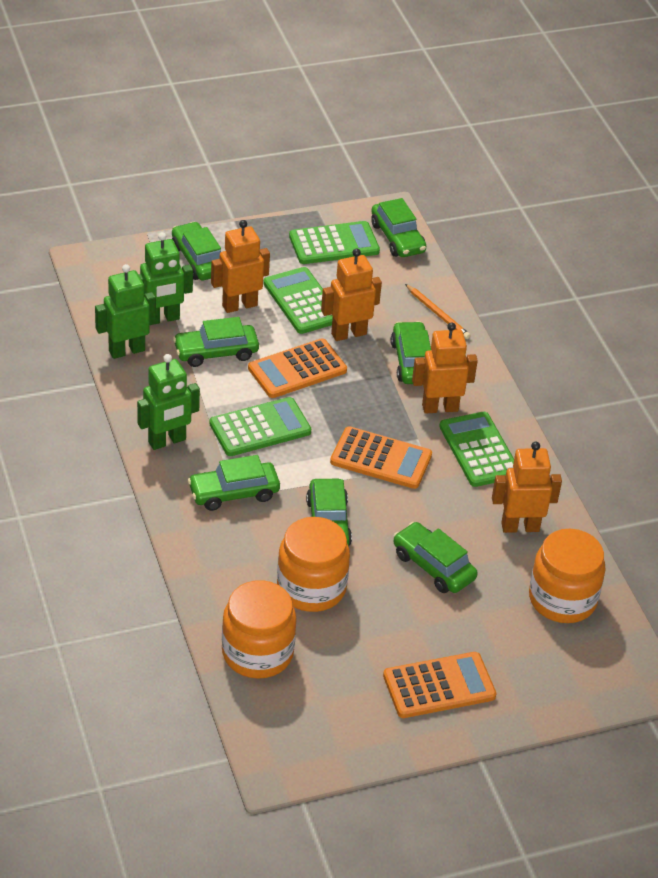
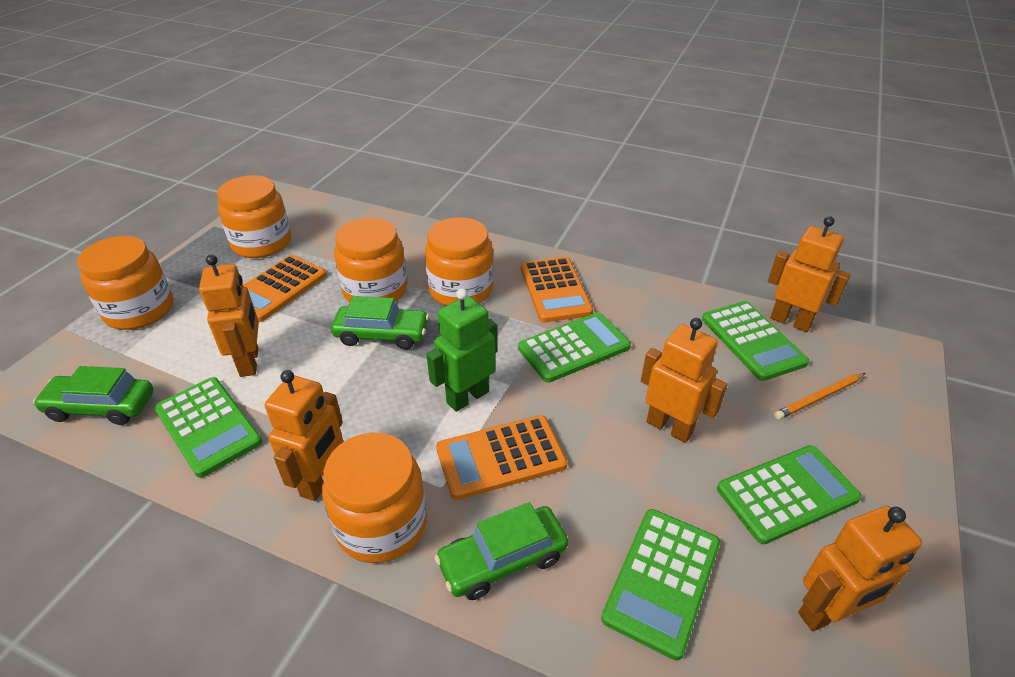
green calculator: [209,397,311,456] [263,267,333,334] [289,221,380,264] [439,412,514,487] = 4 -> [154,377,262,478] [518,312,631,383] [601,509,720,660] [702,301,809,381] [717,445,862,544] = 5
green car: [172,222,221,280] [173,317,259,367] [188,455,280,511] [306,479,352,546] [371,198,427,257] [391,321,431,384] [393,522,478,593] = 7 -> [33,366,153,425] [331,296,429,349] [435,502,568,600] = 3
green robot: [95,264,156,359] [137,354,200,450] [138,232,193,325] = 3 -> [426,288,497,412] = 1
orange jar: [222,580,297,679] [277,517,350,612] [529,529,606,623] = 3 -> [77,236,173,330] [217,175,291,258] [322,433,427,563] [334,218,407,302] [425,217,494,306] = 5
orange robot: [211,220,270,313] [321,248,382,341] [412,322,478,414] [492,442,562,533] = 4 -> [199,255,259,377] [265,370,343,501] [641,318,728,443] [768,216,850,332] [798,506,922,631] = 5

